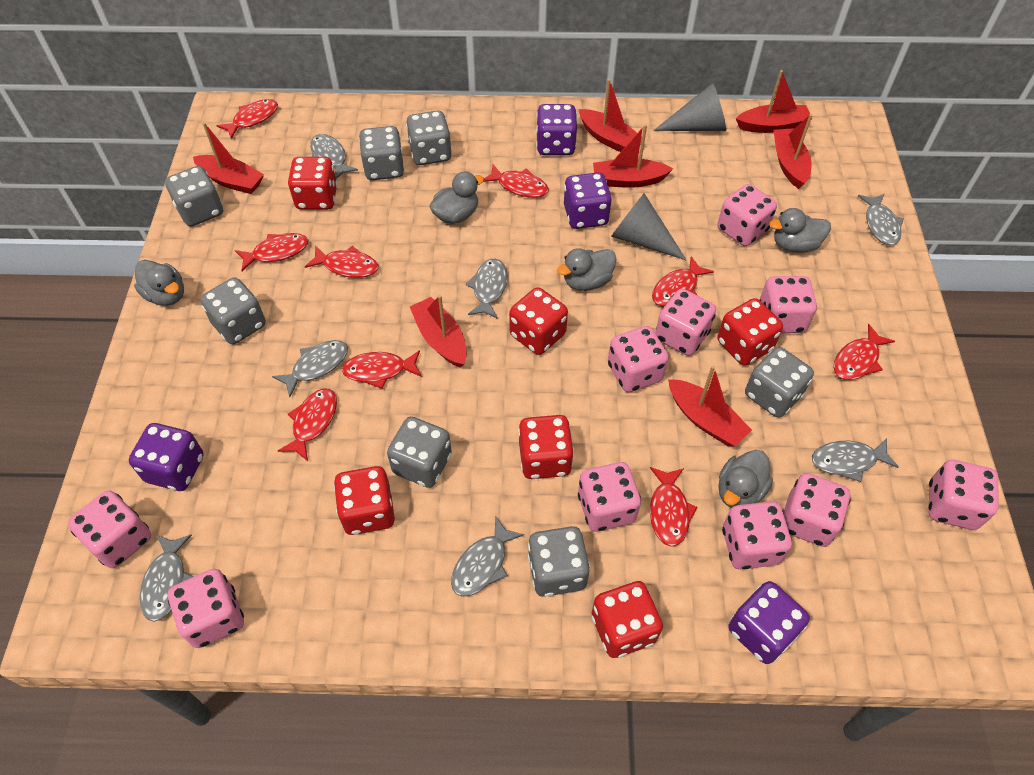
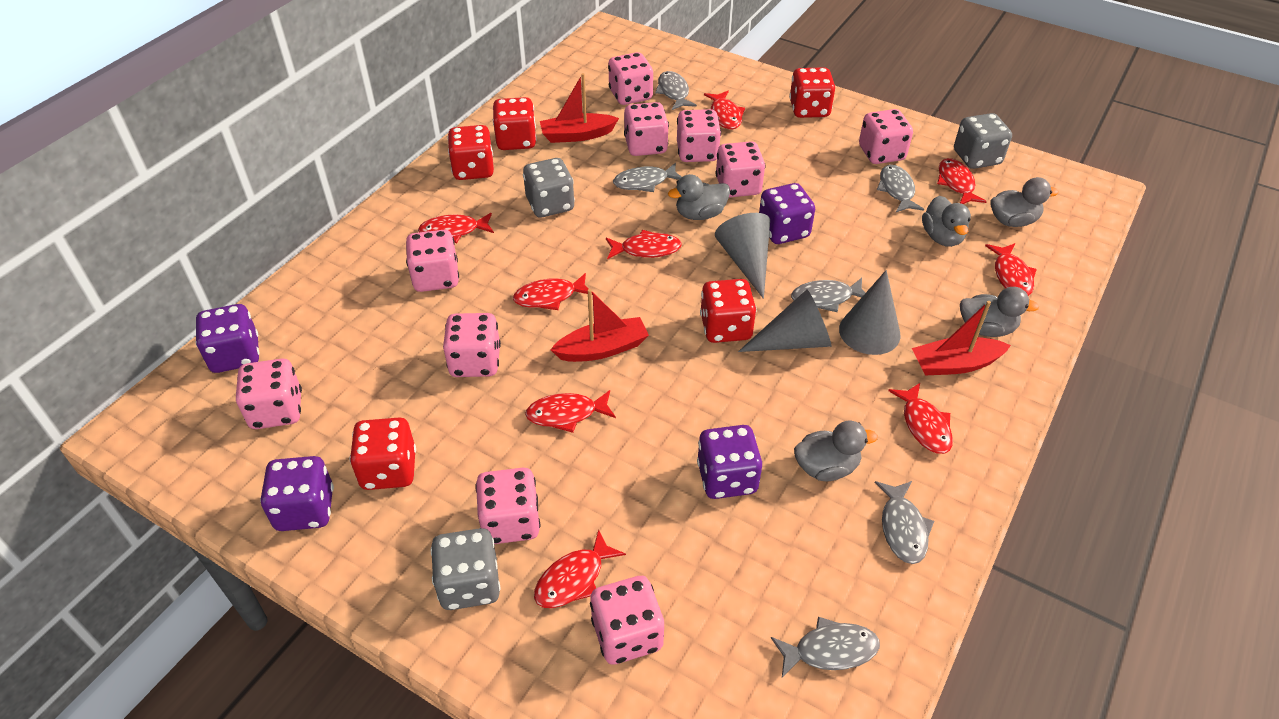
grey cone: [611,193,686,260] [654,83,726,131] = 2 -> [715,213,770,299] [738,289,831,352] [839,270,901,355] = 3
grey dice: [165,166,223,226] [200,277,266,344] [359,126,404,180] [387,417,452,488] [406,111,452,165] [528,526,590,597] [745,347,814,417] = 7 -> [431,528,500,610] [523,158,575,217] [954,113,1012,169] = 3
grey fish: [140,535,194,622] [272,340,348,397] [310,134,358,179] [451,516,524,597] [466,259,508,319] [812,438,899,482] [858,194,904,245] = 7 -> [613,163,682,192] [655,71,697,110] [771,617,880,678] [791,278,866,312] [875,481,934,564] [877,165,924,212] = 6
red boat: [193,122,264,194] [410,295,467,368] [579,79,642,152] [593,124,673,188] [668,365,752,447] [736,70,812,133] [773,114,812,189] = 7 -> [540,73,619,143] [551,289,649,362] [912,301,1011,375] = 3
red dice: [288,157,338,210] [334,466,395,535] [509,287,568,355] [518,415,574,479] [592,581,663,658] [717,298,783,366] = 6 -> [350,417,416,490] [448,125,494,180] [493,97,537,150] [700,279,757,343] [789,67,835,118] = 5

